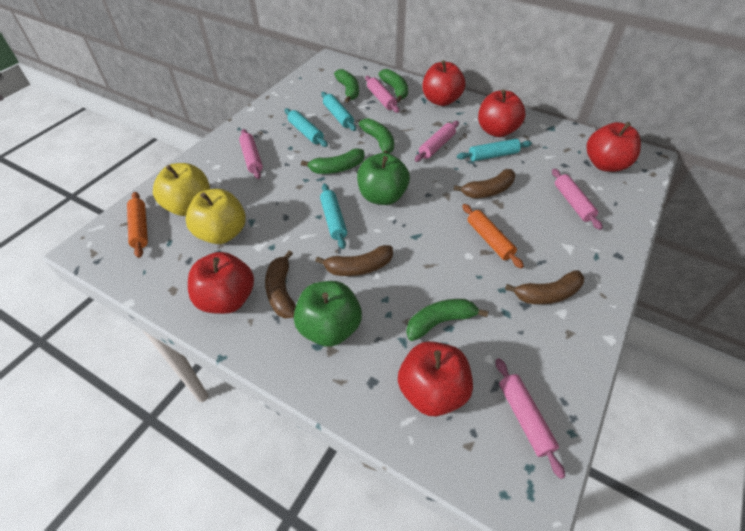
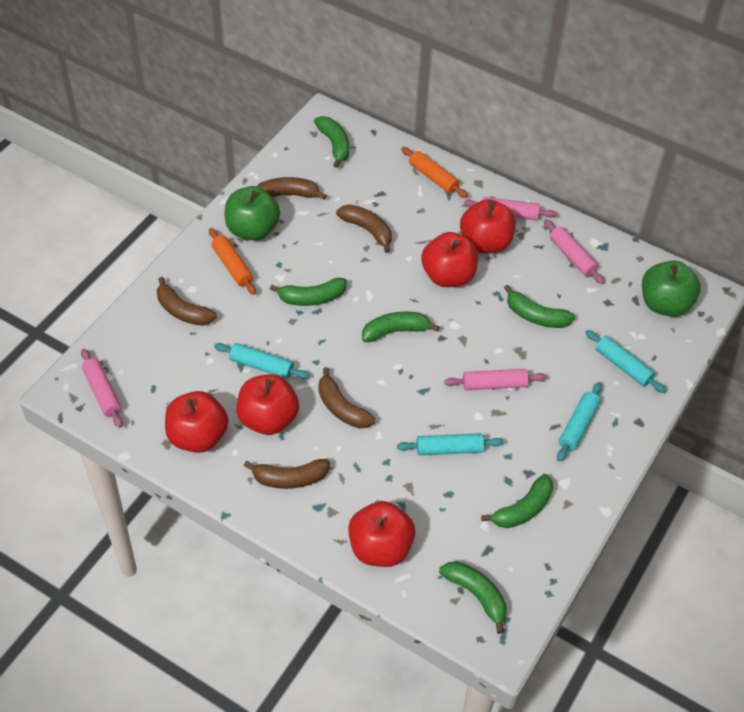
brown banana: [265,251,296,318] [315,245,393,276] [454,169,515,198] [505,270,584,304] = 4 -> [157,277,217,326] [244,459,330,489] [257,177,326,200] [318,367,375,428] [336,205,392,253] = 5
green banana: [301,148,364,174] [334,69,359,103] [359,118,394,153] [378,69,408,102] [406,299,488,341] = 5 -> [270,278,347,306] [314,116,349,168] [362,311,439,342] [439,561,506,634] [481,474,553,528] [504,285,575,328] = 6
pink rolling pin: [239,129,263,179] [365,76,399,113] [415,121,459,162] [496,358,565,479] [552,169,603,230] = 5 -> [81,349,123,428] [444,369,547,390] [464,197,557,220] [544,220,604,284] = 4
yellow apple: [153,163,210,216] [186,189,246,244] = 2 -> none = 0

